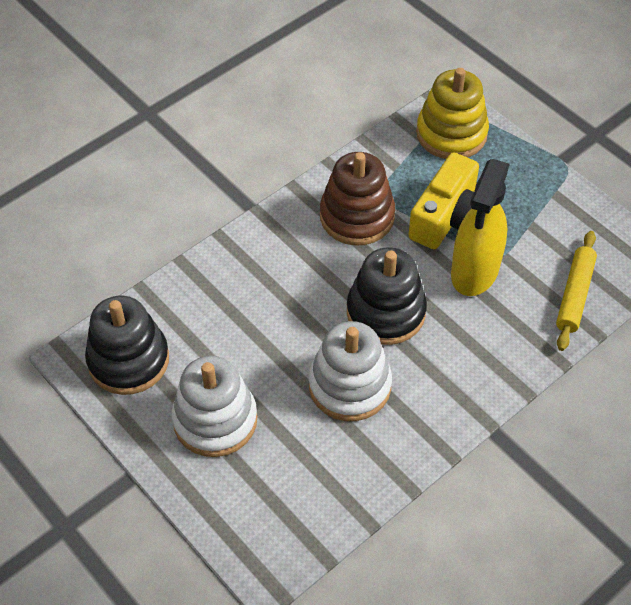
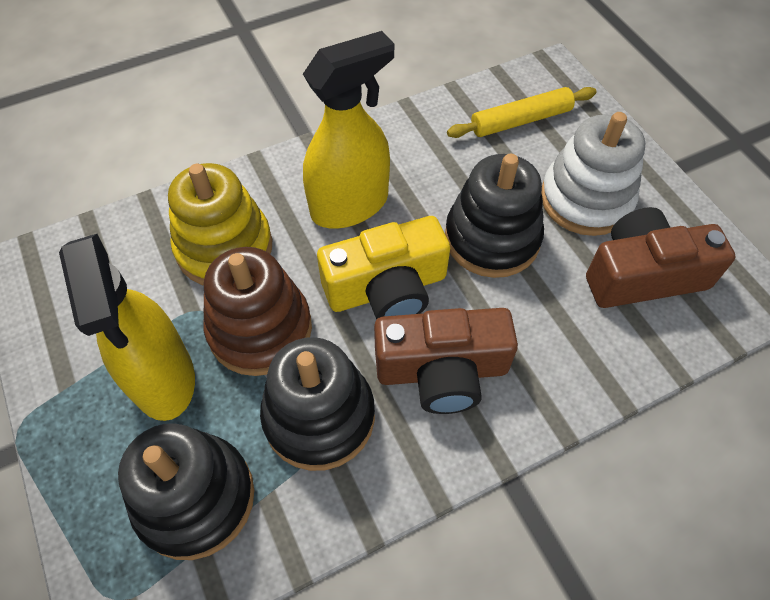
black stacking toy: [85,296,169,395] [347,247,427,345] = 2 -> [118,423,254,560] [260,337,375,471] [445,154,544,278] = 3
brown camera: none = 0 -> [374,308,518,414] [586,207,736,308] = 2
white stacking toy: [172,356,257,457] [309,321,392,421] = 2 -> [542,112,646,236] = 1
yellow spray bottle: [451,159,510,296] = 1 -> [59,234,195,421] [303,31,394,228] = 2

